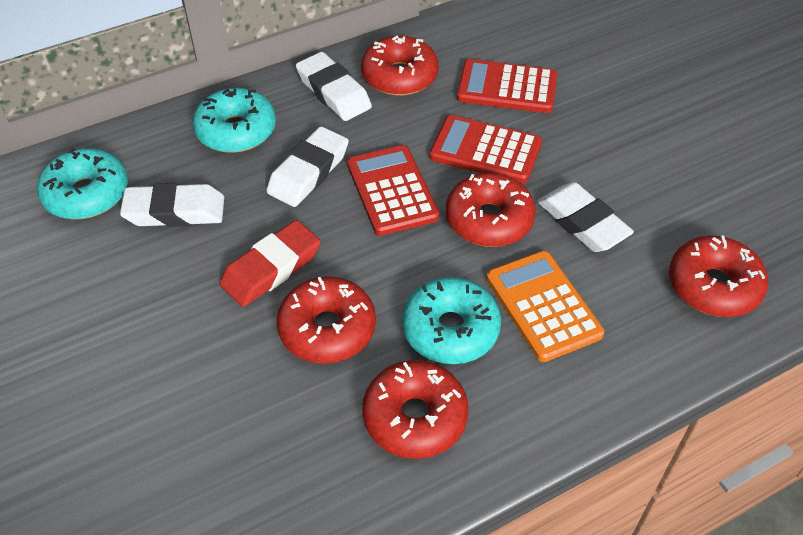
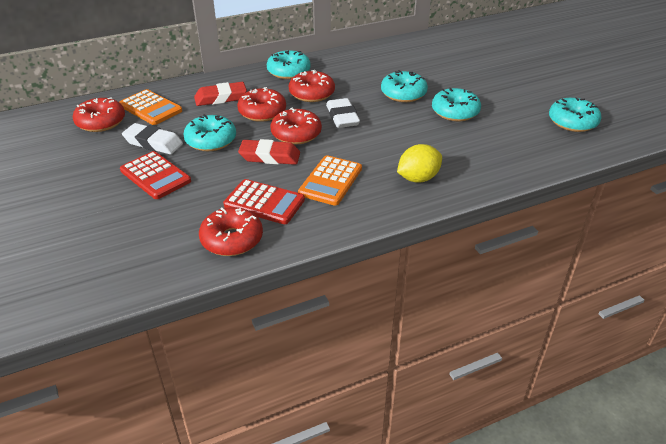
orange calculator: [487,251,604,362] = 1 -> [120,89,182,125] [298,155,362,206] = 2
red calculator: [347,145,439,236] [429,115,542,183] [457,59,557,113] = 3 -> [120,151,191,199] [223,179,305,224] = 2
red eraser: [220,220,321,307] = 1 -> [194,82,247,106] [238,139,300,165] = 2
turquoise donut: [37,148,128,219] [193,88,276,153] [402,277,501,364] = 3 -> [183,114,236,151] [267,50,311,79] [381,70,428,102] [432,88,481,121] [549,98,601,132] = 5
white eraser: [120,183,224,227] [266,126,349,207] [296,52,372,121] [537,182,634,252] = 4 -> [122,123,183,154] [326,98,360,128] = 2
yellow lemon: none = 0 -> [397,144,442,183] = 1

